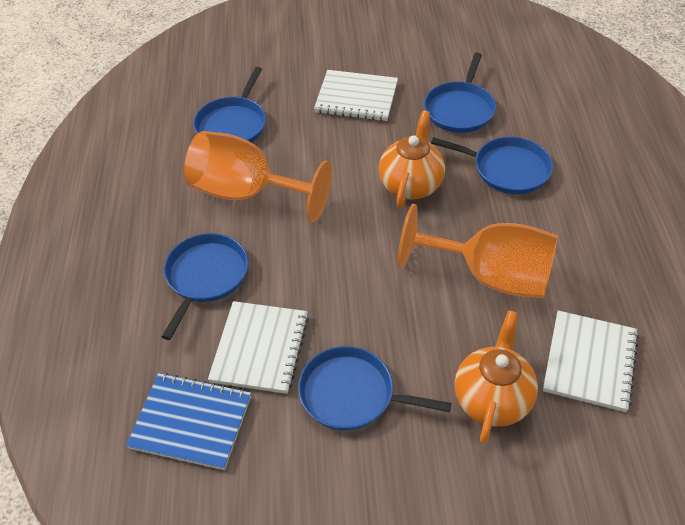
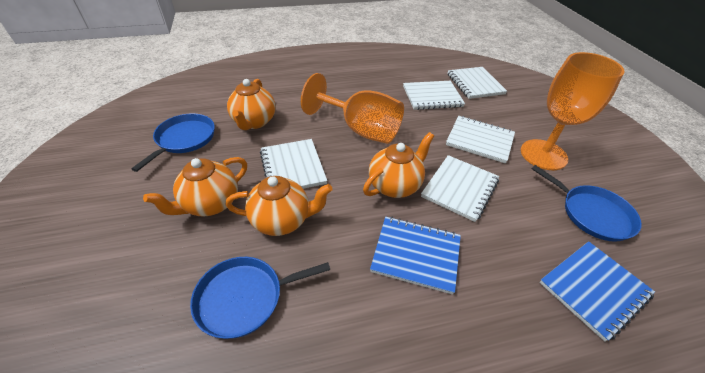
blue notebook: [126,373,251,470] = 1 -> [370,217,461,295] [539,241,655,342] = 2
blue pan: [162,233,248,340] [194,67,266,143] [298,346,451,430] [424,53,496,133] [431,137,553,194] = 5 -> [131,113,215,172] [190,257,330,339] [532,165,642,242] = 3
orange teapot: [379,110,445,208] [455,310,538,444] = 2 -> [143,157,247,216] [226,176,332,236] [227,79,276,130] [363,132,434,198] = 4
white notebook: [208,301,309,394] [314,70,398,121] [543,310,639,412] = 3 -> [260,139,327,189] [403,81,465,110] [421,155,499,222] [446,116,515,163] [447,67,507,99] = 5

